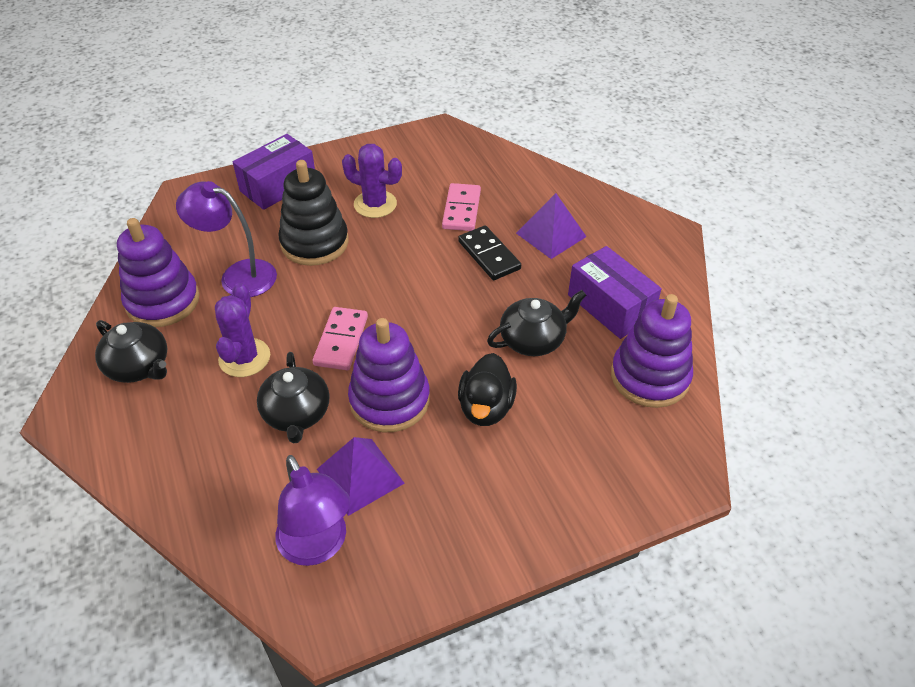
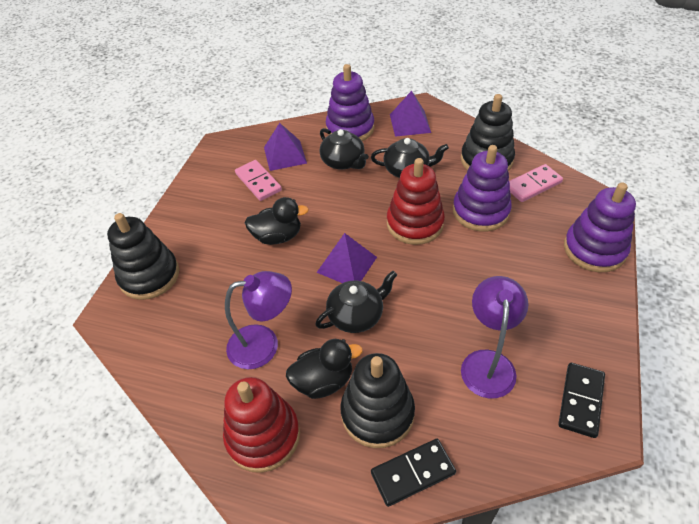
black domino: [458,225,521,280] = 1 -> [371,439,456,507] [558,363,605,438] = 2
black duck: [458,353,517,426] = 1 -> [244,197,309,245] [286,339,363,399] = 2
black stacking toy: [278,160,349,266] = 1 -> [107,213,179,300] [340,353,415,448] [461,94,515,171] = 3
purple box: [233,134,315,210] [568,246,662,339] = 2 -> none = 0
purple cactus: [215,283,270,377] [342,144,402,218] = 2 -> none = 0
purple pyramid: [317,437,405,516] [516,193,587,259] = 2 -> [264,123,307,171] [316,233,377,283] [390,91,431,137] = 3
red stacking toy: none = 0 -> [223,377,300,473] [387,158,445,245] = 2

